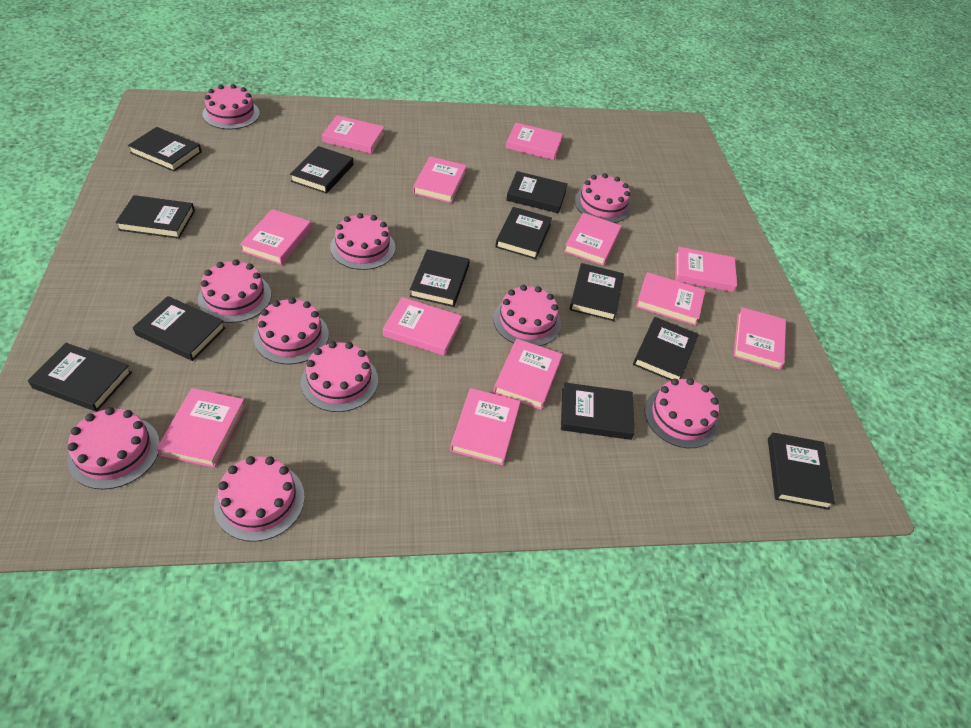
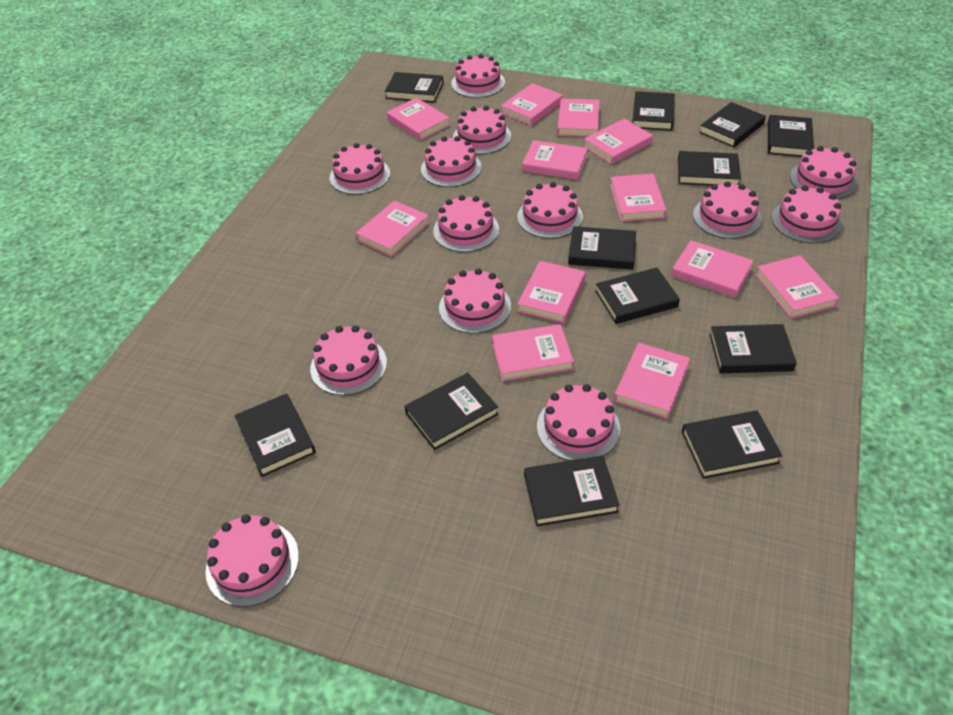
pink cake: [68,407,160,490] [198,259,271,323] [202,84,260,129] [214,456,305,542] [254,297,329,364] [301,341,378,412] [330,213,395,270] [493,285,561,346] [574,173,631,223] [645,378,719,448] = 10 -> [205,514,299,607] [310,325,387,395] [330,143,390,195] [421,136,481,187] [433,195,499,252] [439,268,511,334] [451,54,505,98] [453,106,511,154] [517,182,583,239] [537,384,620,461] [693,181,761,239] [772,185,842,243] [790,146,857,200] = 13

